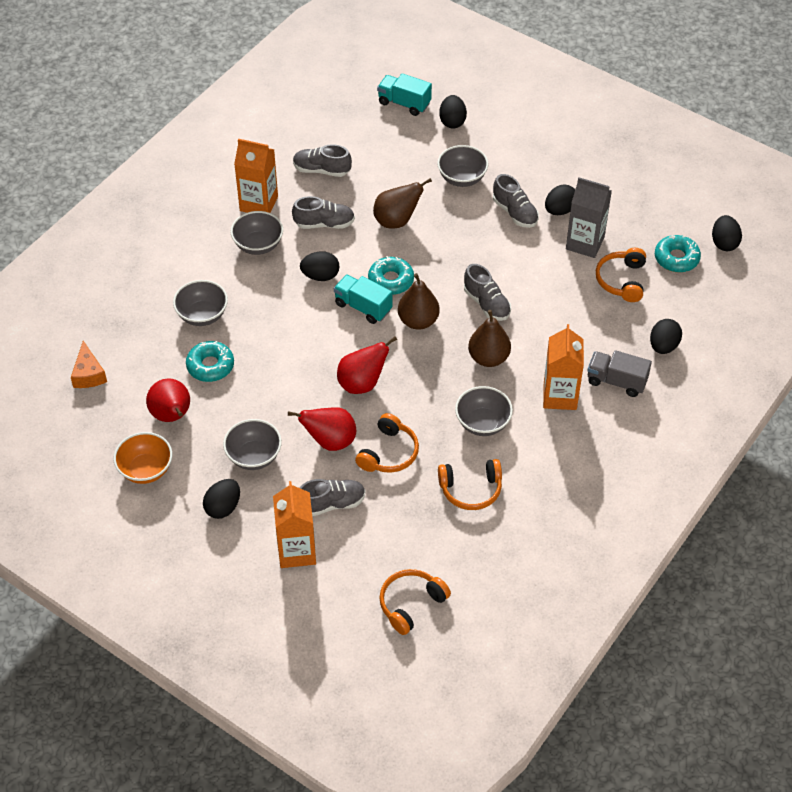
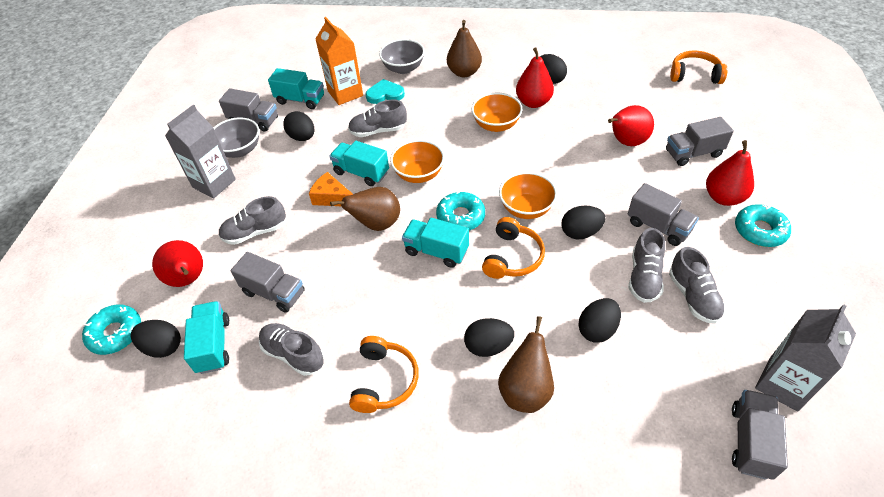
grey bowl: [173,280,228,326] [223,419,282,470] [230,211,283,255] [437,145,489,187] [455,386,513,436] = 5 -> [214,117,259,158] [379,39,425,74] = 2
grey carton: [566,177,612,258] = 1 -> [165,105,236,199] [755,304,856,412] = 2
grey truck: [587,350,652,397] = 1 -> [219,88,278,131] [231,252,305,313] [628,183,699,246] [666,117,734,166] [732,390,788,480] = 5
orange bowl: [113,432,172,484] = 1 -> [390,140,444,183] [472,93,522,132] [499,172,557,219] = 3
orange carton: [234,139,278,213] [273,481,316,568] [543,324,584,410] = 3 -> [315,17,363,105] = 1
orange headphones: [355,413,419,473] [379,569,451,635] [438,459,502,510] [596,248,646,302] = 4 -> [349,336,419,413] [482,217,545,279] [670,51,728,84] = 3
red pear: [146,378,190,422] [288,407,356,451] [337,336,397,394] = 3 -> [152,240,203,287] [516,48,554,108] [608,105,654,146] [706,140,754,206] = 4
turquoise heart: none = 0 -> [365,79,405,104] = 1
turquoise truck: [334,274,392,324] [377,73,432,116] = 2 -> [184,301,229,374] [268,68,324,109] [329,141,389,186] [402,218,469,268] = 4

